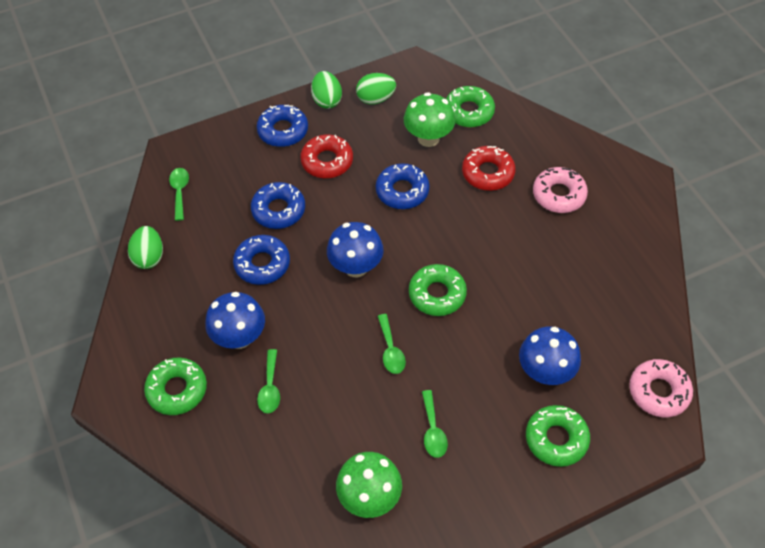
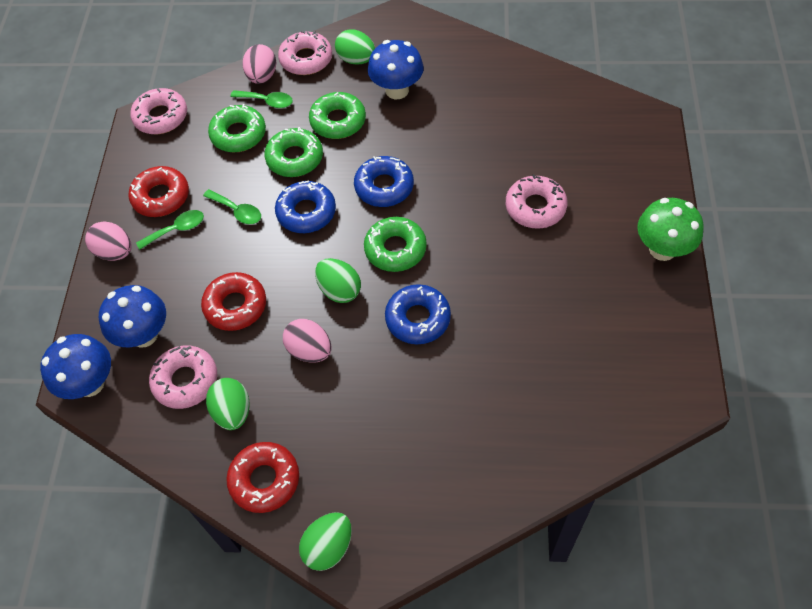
blue donut: [233,235,290,285] [251,182,305,229] [257,105,308,147] [376,163,430,209] = 4 -> [275,180,336,233] [354,156,414,207] [385,284,451,344] = 3
green egg: [128,226,163,269] [311,71,342,109] [356,73,396,105] = 3 -> [206,378,250,430] [299,512,352,571] [315,258,361,303] [335,29,375,65] = 4
green mushroom: [336,452,402,518] [404,92,455,147] = 2 -> [637,198,703,261] = 1
green spoon: [169,168,189,221] [257,349,280,413] [378,314,406,374] [422,390,448,458] = 4 -> [136,210,204,250] [203,189,261,224] [230,90,293,108] = 3
pink donut: [533,167,588,213] [629,359,693,417] = 2 -> [130,88,187,134] [149,345,217,409] [278,31,332,75] [506,175,567,229] = 4
pink egg: none = 0 -> [85,221,132,261] [243,44,276,84] [283,319,332,363] = 3
red donut: [300,134,353,178] [462,146,516,191] = 2 -> [128,166,189,217] [201,272,266,331] [226,442,299,513] = 3

